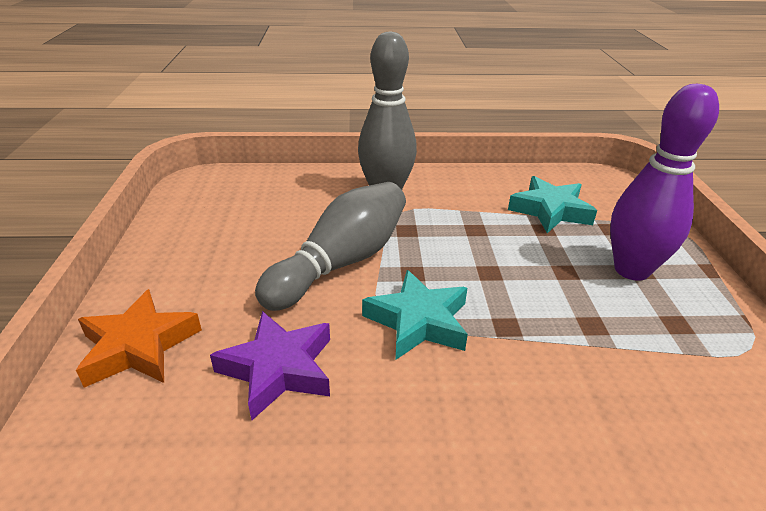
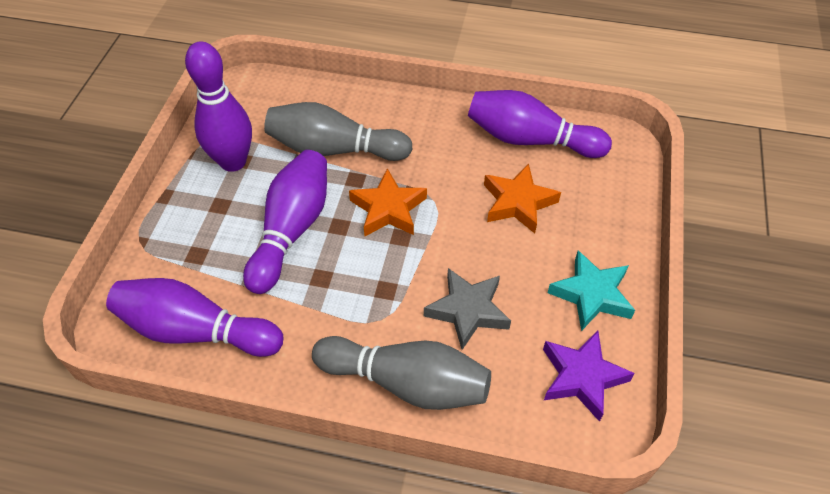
grey star: none = 0 -> [424,268,511,350] = 1
orange star: [76,289,202,388] = 1 -> [349,168,427,236] [484,164,561,233] = 2
purple bowling pin: [610,84,719,281] = 1 -> [106,278,283,357] [185,42,252,172] [243,150,327,294] [468,90,612,158] = 4
turquoise star: [362,270,468,360] [508,176,597,233] = 2 -> [547,251,635,331] = 1

